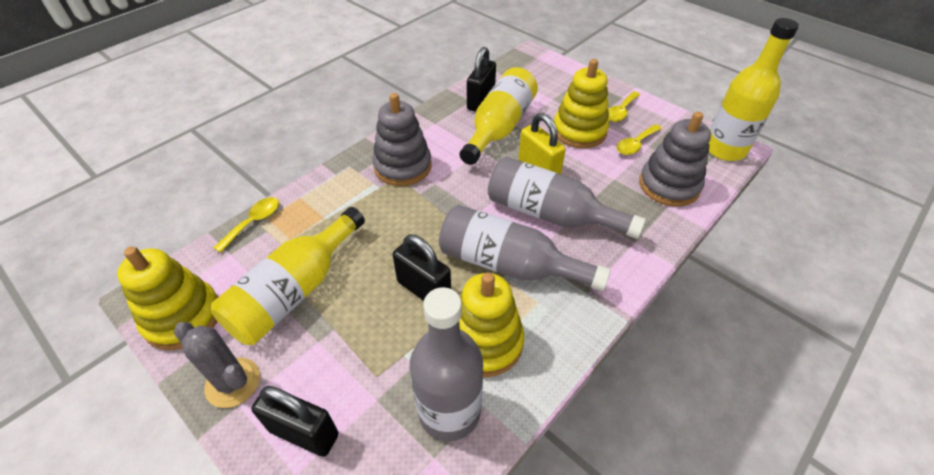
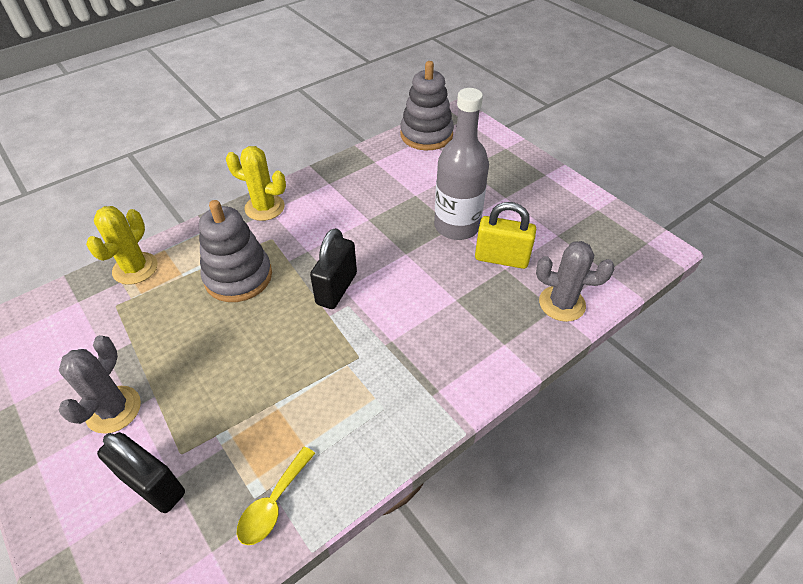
black padlock: [251,386,339,457] [393,235,451,301] [467,47,496,112] = 3 -> [97,432,185,513] [310,228,357,309] = 2
grey bottle: [410,287,483,441] [439,205,611,291] [488,157,646,239] = 3 -> [434,88,489,240] = 1
grey cactus: [174,322,260,408] = 1 -> [59,335,141,434] [536,241,615,322] = 2
yellow bottle: [211,207,365,345] [460,67,538,165] [709,18,799,161] = 3 -> none = 0
yellow cactus: none = 0 -> [86,206,158,285] [226,146,286,221] = 2
yellow spoon: [214,197,279,253] [608,91,640,122] [616,124,662,155] = 3 -> [237,447,315,545] = 1
yellow stacking toy: [117,246,218,350] [459,272,524,377] [554,59,609,148] = 3 -> none = 0

